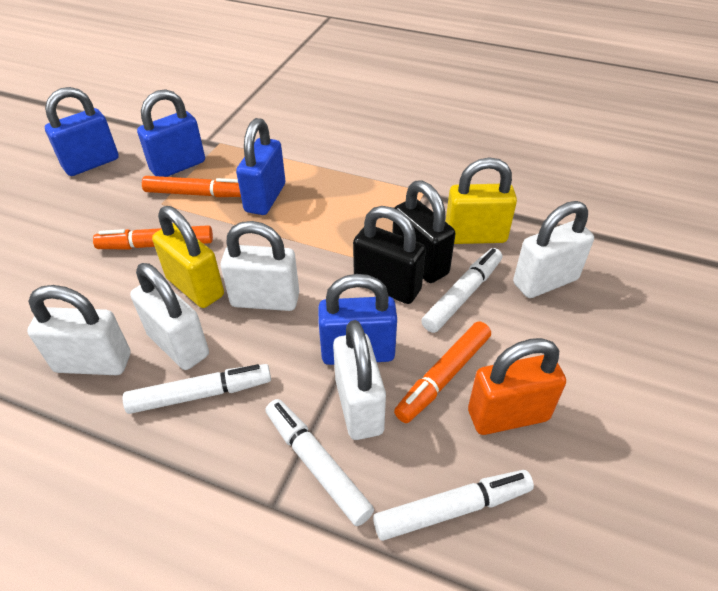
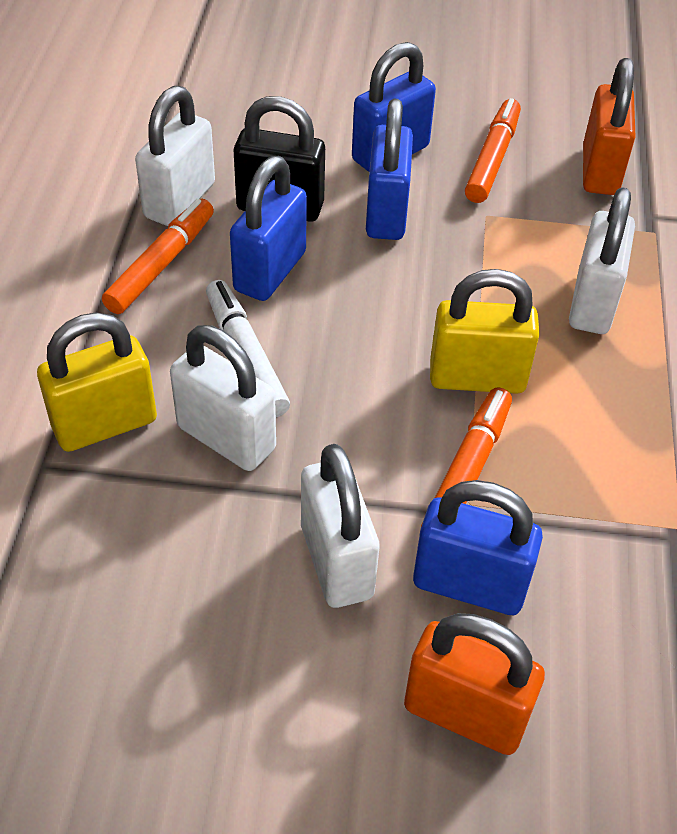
black padlock: [353,206,426,304] [392,180,456,283] = 2 -> [233,96,325,222] = 1
orange padlock: [468,338,566,435] = 1 -> [404,613,545,755] [583,58,636,195] = 2
white marker: [123,364,271,414] [265,399,374,526] [373,470,534,541] [421,248,502,333] = 4 -> [206,280,290,417] = 1
white padlock: [27,285,130,375] [130,263,209,370] [220,221,299,311] [333,320,386,440] [513,201,594,298] = 5 -> [135,86,215,226] [170,325,276,471] [301,444,379,608] [569,187,635,334] = 4

